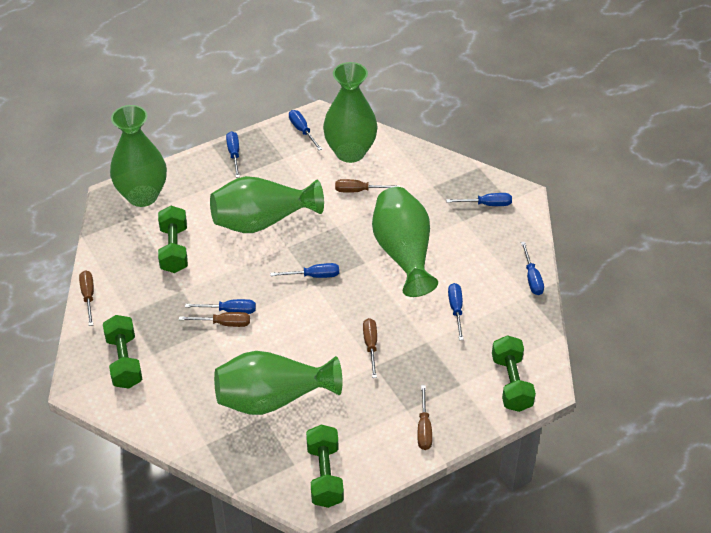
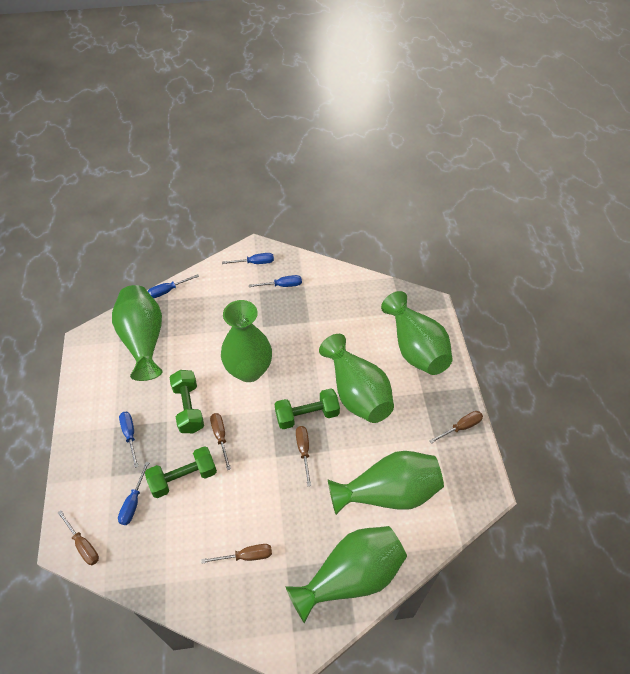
blue screwdriver: [185,299,256,314] [226,131,240,178] [270,263,339,278] [289,110,322,150] [446,193,512,206] [448,283,464,340] [521,242,544,295] = 7 -> [118,462,150,525] [119,412,139,468] [148,274,199,298] [222,253,274,264] [249,275,302,287] = 5
green dumbbell: [103,315,143,389] [158,206,188,273] [306,424,344,508] [492,335,536,412] = 4 -> [145,446,217,498] [169,370,204,433] [274,388,340,429] = 3
green vase: [110,105,167,207] [210,176,324,233] [214,351,342,415] [323,62,378,163] [372,187,438,297] = 5 -> [112,285,162,381] [221,300,272,382] [285,526,407,623] [319,334,394,423] [328,451,444,515] [381,291,453,375] = 6

